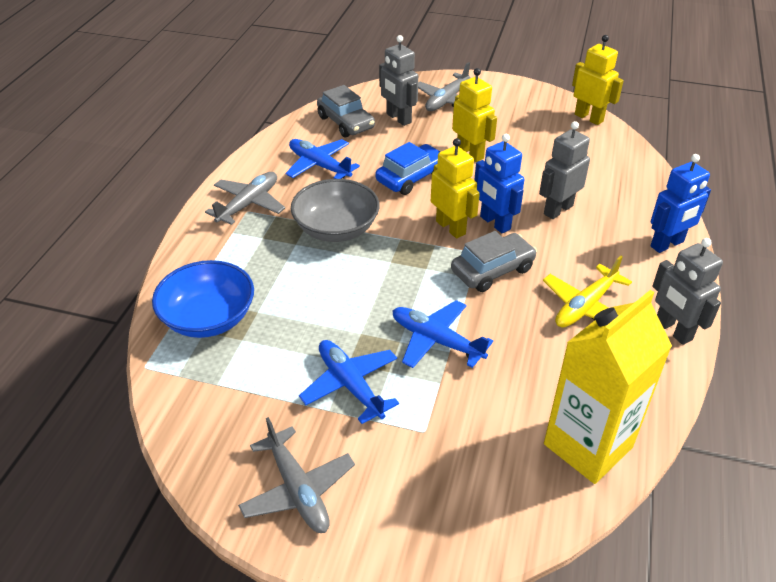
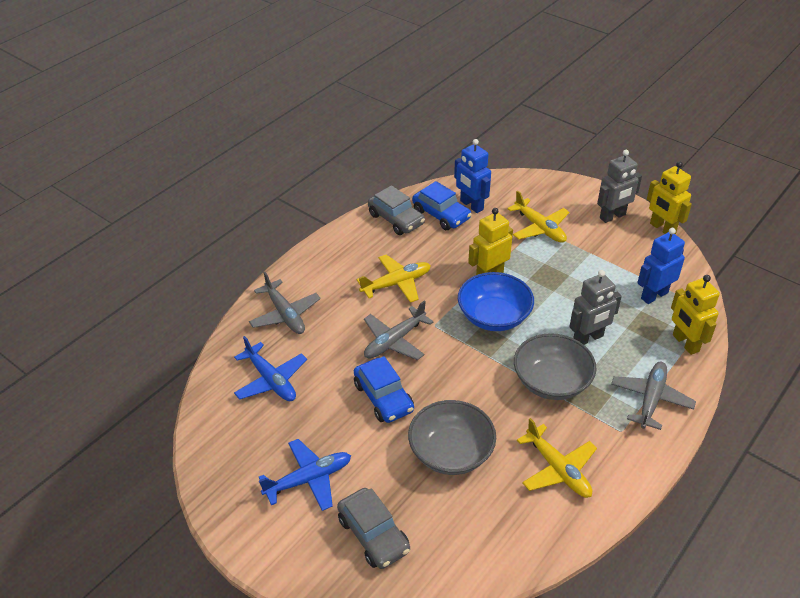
blue car: [375,142,440,195] = 1 -> [354,356,414,423] [412,181,472,230] = 2
blue plane: [286,139,360,179] [299,340,399,424] [392,300,493,368] = 3 -> [234,336,307,401] [259,439,351,511] = 2
grey bowl: [291,179,380,242] = 1 -> [408,400,496,475] [514,333,597,400] = 2
grey robot: [379,35,418,126] [539,121,590,219] [652,238,723,345] = 3 -> [569,270,622,345] [597,150,642,223] = 2
yellow carton: [544,290,672,484] = 1 -> none = 0
yellow plane: [543,256,632,327] = 1 -> [357,255,431,303] [507,190,569,243] [517,418,597,498] = 3

